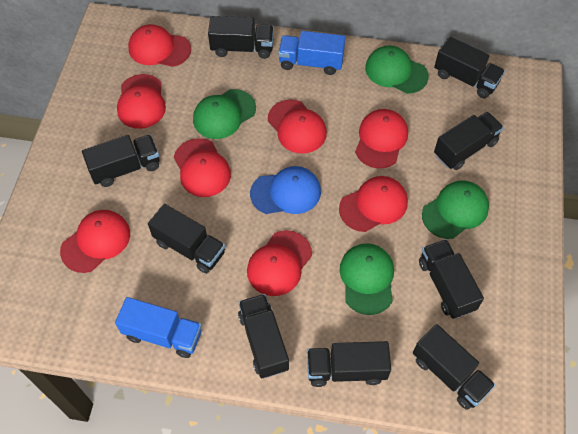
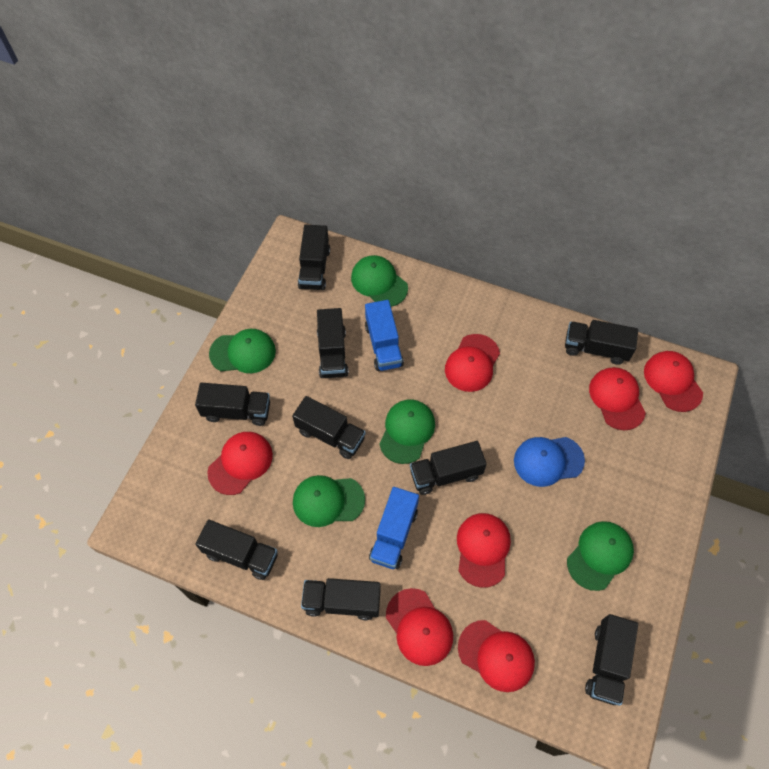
green cap: [193,89,256,139] [339,243,394,315] [365,45,429,94] [422,181,489,239] = 4 -> [209,329,276,373] [293,475,365,527] [351,255,408,307] [379,399,435,464] [567,521,634,591] = 5
red cap: [60,210,130,273] [117,74,166,129] [128,24,191,67] [174,138,231,197] [247,230,312,296] [268,99,327,154] [339,176,408,232] [355,109,408,169] = 8 -> [207,432,273,495] [386,588,453,666] [445,334,500,392] [457,513,511,588] [458,620,535,692] [589,367,646,430] [644,351,703,412] = 7

